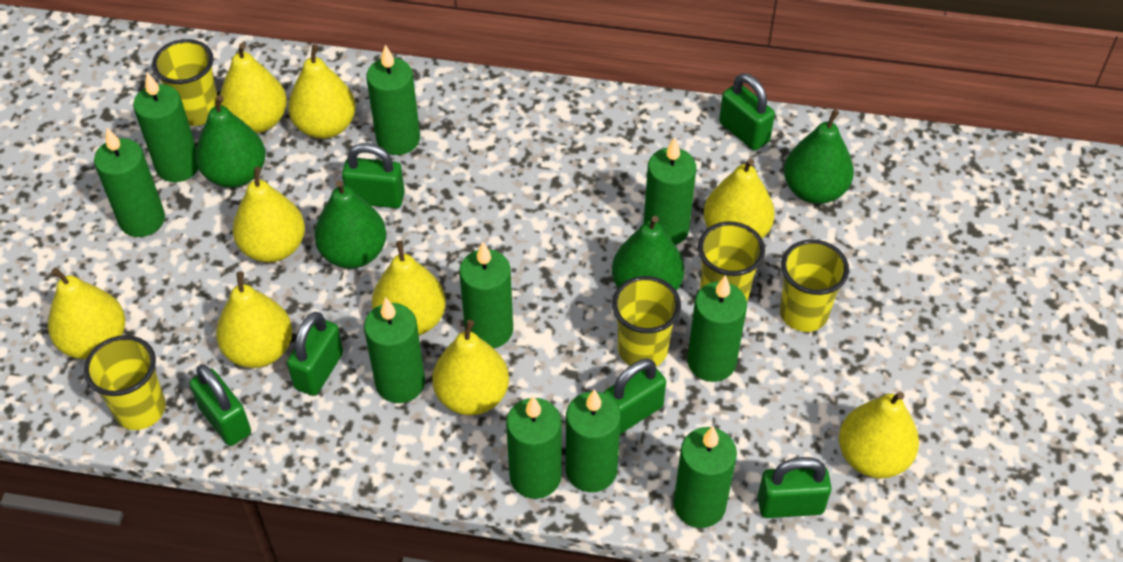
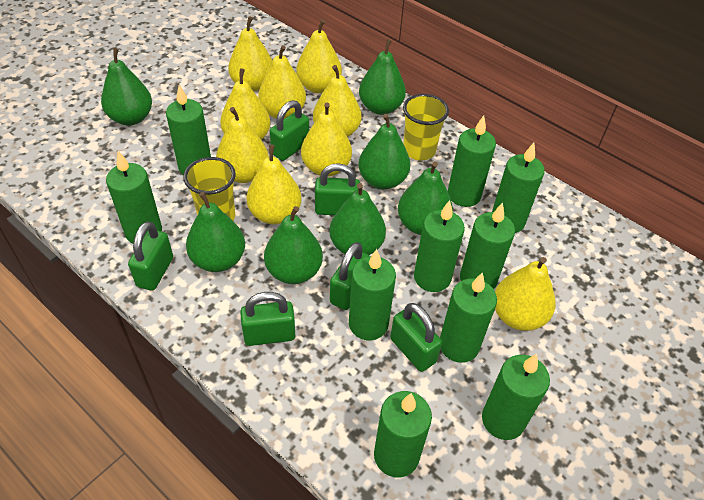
green pear: [196,95,266,188] [314,180,387,269] [612,216,684,291] [784,109,854,204] = 4 -> [101,48,152,125] [186,192,245,272] [264,206,323,284] [329,183,386,255] [359,39,406,115] [359,114,410,189] [398,161,453,235] = 7
yellow cup: [84,335,166,430] [152,39,217,126] [612,276,681,366] [698,221,765,301] [780,239,849,332] = 5 -> [183,157,236,221] [403,94,449,161] = 2

